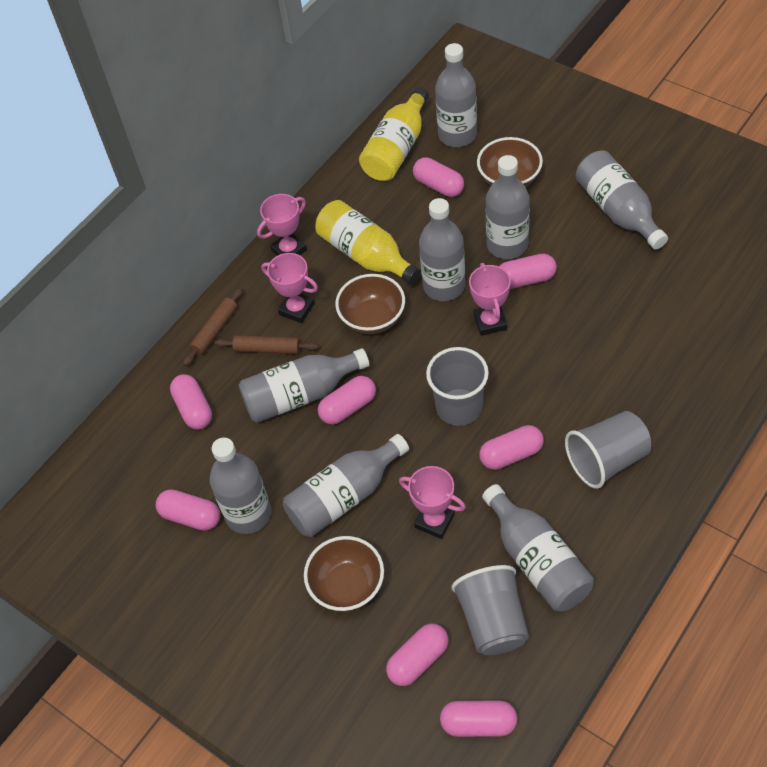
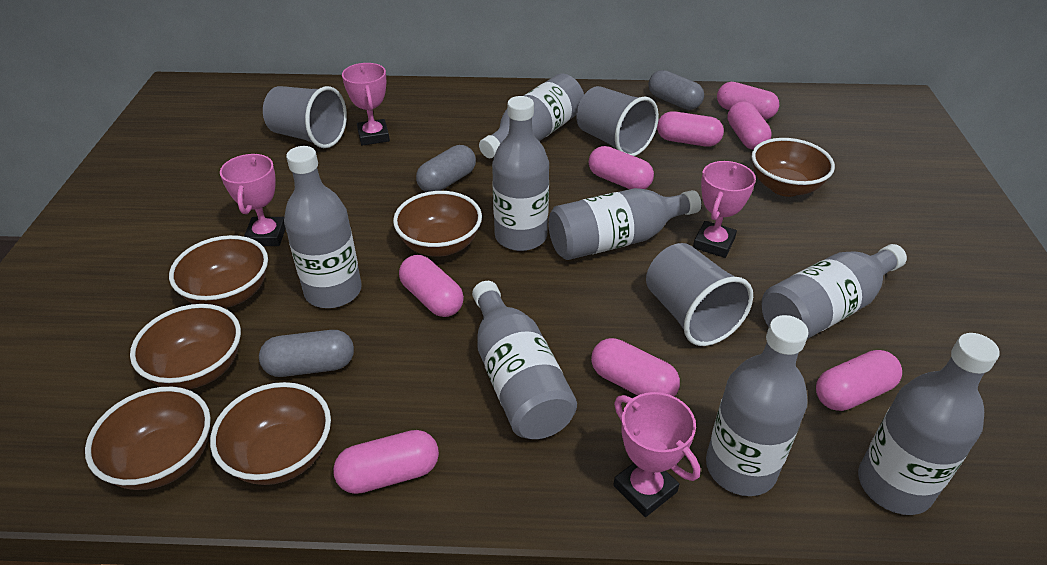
brown bowl: [304,536,384,611] [335,274,405,334] [477,137,543,187] = 3 -> [85,387,211,490] [130,304,241,390] [169,235,268,308] [210,382,331,485] [393,191,482,257] [752,138,835,197] = 6
brown rolling pin: [183,287,243,366] [214,335,319,354] = 2 -> none = 0
grey capsule: none = 0 -> [259,330,354,377] [416,145,476,192] [648,70,704,110] = 3
yellow bottle: [316,200,421,285] [359,87,429,181] = 2 -> none = 0

